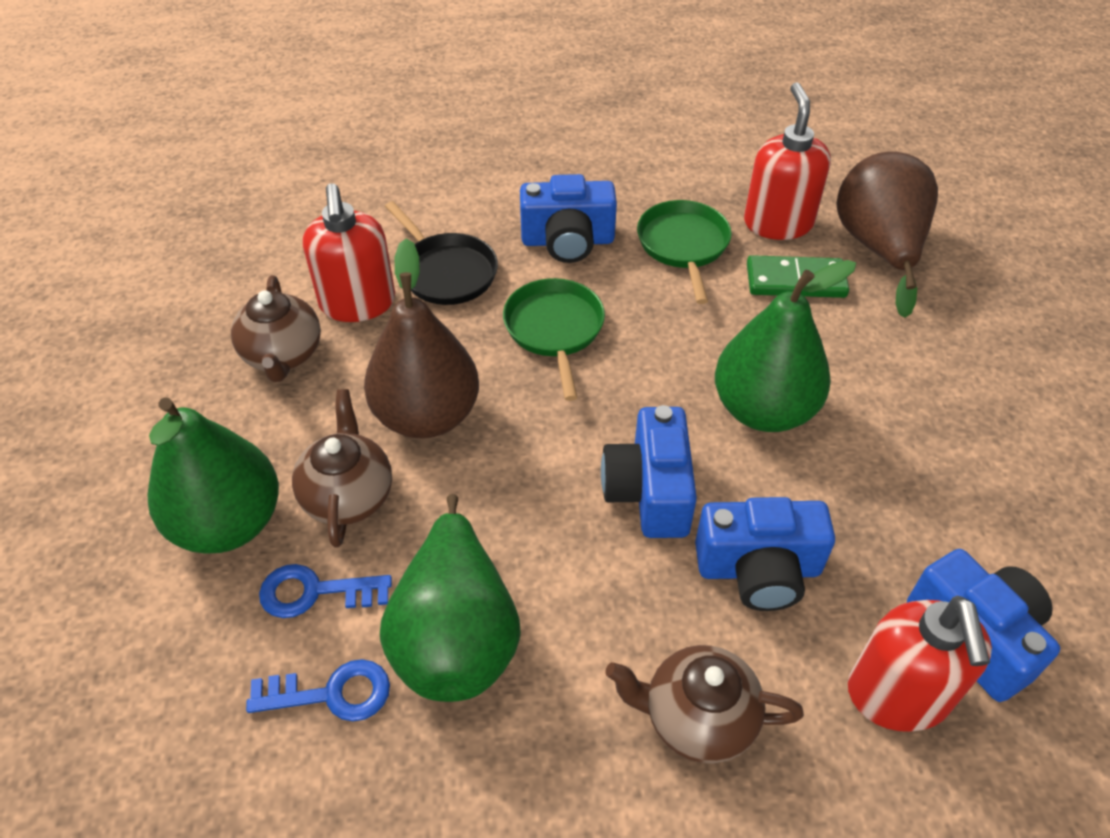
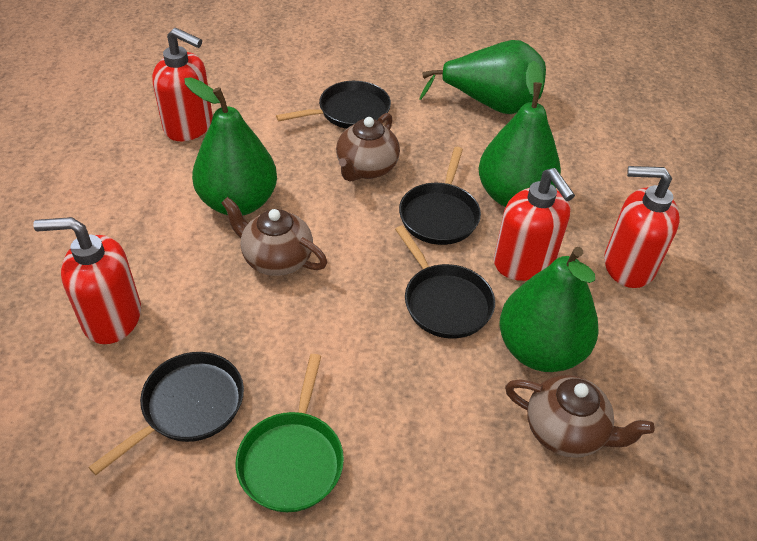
black pan: [385,201,498,305] = 1 -> [88,352,244,475] [276,81,391,129] [395,225,495,339] [399,147,481,245] = 4
blue camera: [520,174,617,263] [601,405,697,538] [695,497,835,611] [907,549,1060,702] = 4 -> none = 0
blue key: [246,659,390,721] [259,564,392,618] = 2 -> none = 0
brown pear: [364,238,479,438] [836,151,938,318] = 2 -> none = 0
green domino: [747,255,849,298] = 1 -> none = 0
green pan: [503,278,605,401] [637,200,732,304] = 2 -> [236,354,344,512] = 1
green pear: [148,397,279,553] [380,494,521,702] [715,260,856,432] = 3 -> [184,77,277,216] [419,40,546,114] [478,61,561,207] [499,247,599,372] = 4
red soap dispenser: [303,183,395,322] [744,82,831,240] [848,596,992,732] = 3 -> [33,217,141,344] [152,28,213,141] [494,168,575,281] [604,166,680,288] = 4

